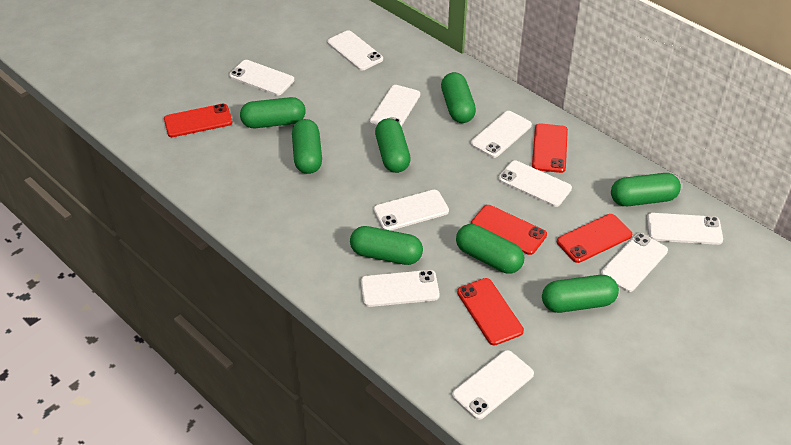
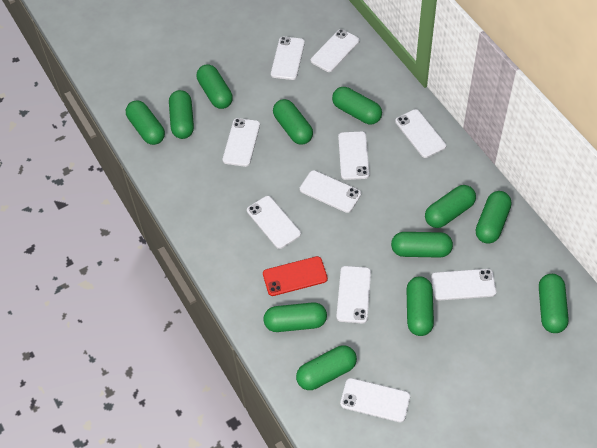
green capsule: [240,97,306,128] [292,119,322,174] [350,226,423,265] [375,118,411,173] [441,72,476,123] [456,224,524,273] [542,275,619,313] [611,173,681,206] = 8 -> [126,100,165,145] [169,90,194,139] [197,64,233,109] [263,302,327,332] [273,99,313,145] [296,346,357,390] [332,87,382,124] [391,232,453,258] [406,277,434,336] [425,185,476,228] [476,191,512,244] [539,274,569,333] = 12
red phone: [164,104,232,137] [457,278,524,346] [471,205,547,255] [532,123,568,173] [557,214,632,263] = 5 -> [263,256,328,296] = 1

